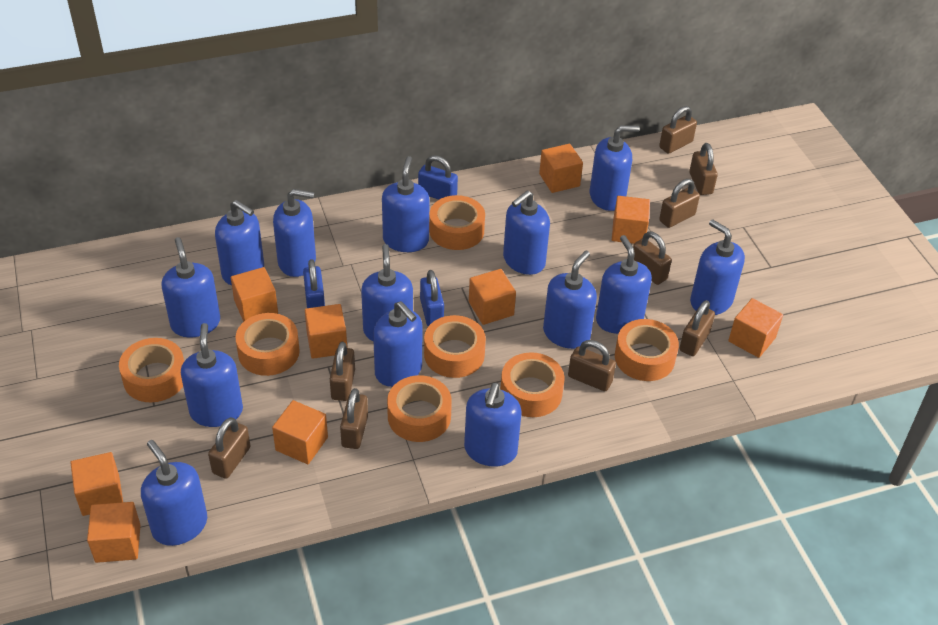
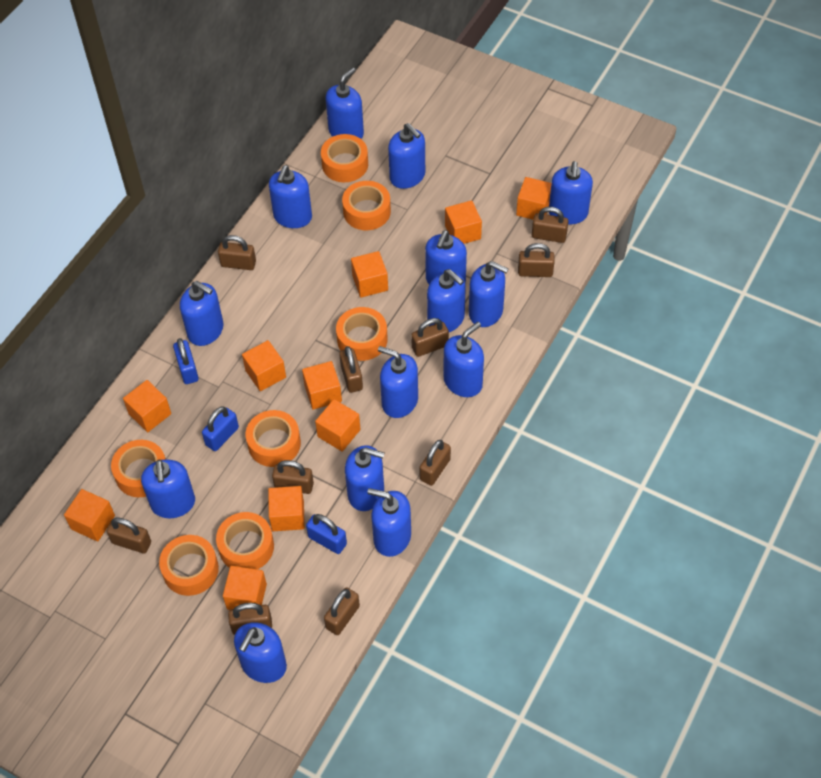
brown padlock: [208,417,251,479] [330,342,355,401] [340,388,368,449] [568,340,616,391] [633,231,672,285] [659,106,697,154] [659,179,700,228] [679,300,715,356] [689,143,718,195] = 9 -> [107,518,151,554] [218,235,256,270] [228,603,272,635] [272,460,314,494] [324,588,360,635] [339,346,363,393] [411,318,449,357] [419,440,451,486] [518,243,555,277] [532,207,568,243] = 10
orange cube: [70,452,123,516] [87,502,140,563] [231,267,278,322] [272,400,328,464] [305,304,347,359] [469,269,516,325] [539,144,583,193] [612,196,650,244] [728,298,783,358] = 9 -> [64,489,115,542] [123,380,171,432] [223,566,267,610] [242,340,286,391] [268,486,305,531] [302,361,342,410] [315,399,360,452] [351,251,388,298] [445,200,482,244] [516,177,551,220] = 10

